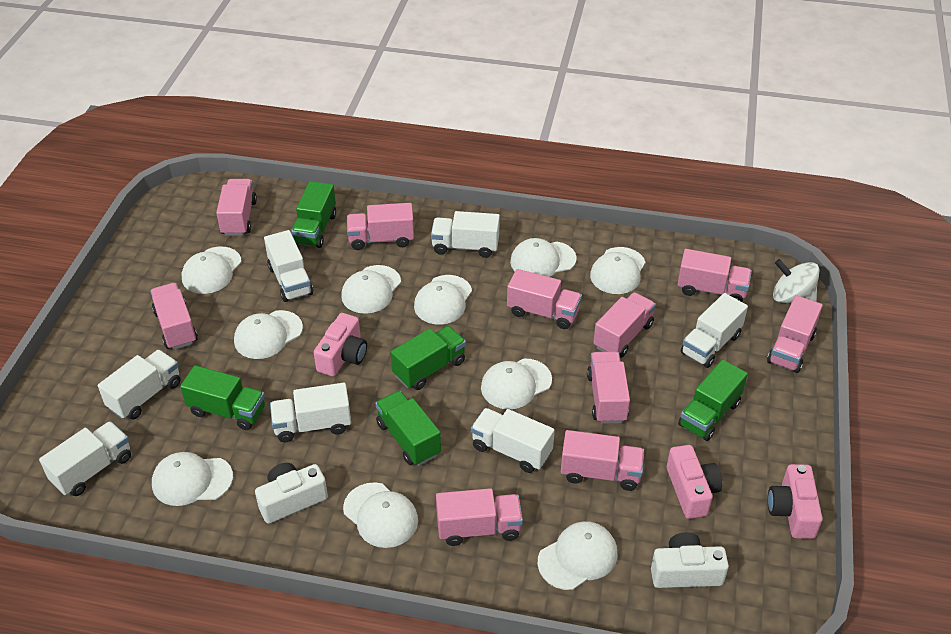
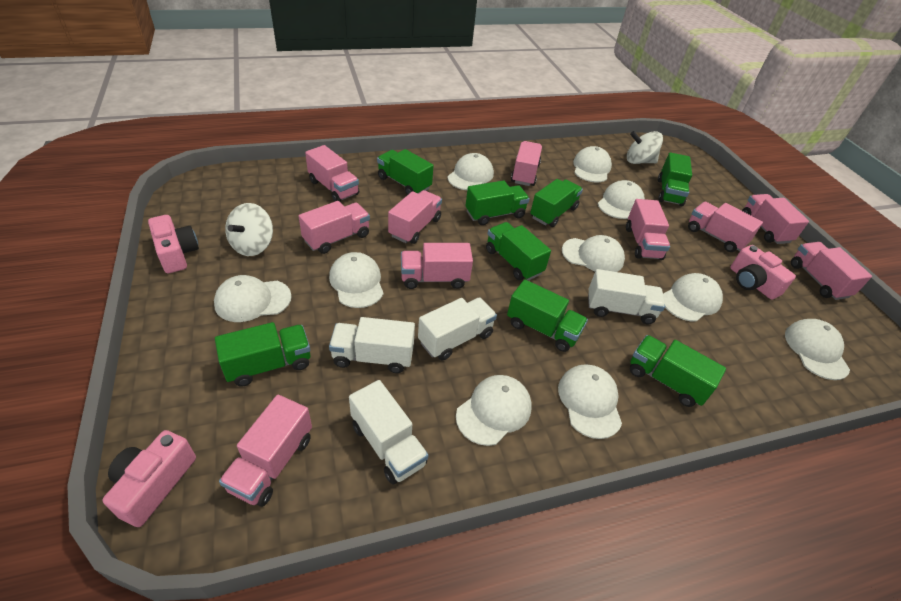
green truck: [180,365,265,430] [291,181,336,248] [375,391,441,466] [390,326,466,390] [678,360,748,441] = 5 -> [215,322,310,387] [377,149,434,195] [465,180,530,225] [486,222,551,281] [507,279,588,352] [530,179,583,227] [630,335,726,407] [658,152,692,206] = 8
white camera: [255,463,328,524] [651,532,729,588] = 2 -> none = 0
white spinning top: [773,259,820,303] = 1 -> [225,203,273,256] [627,131,663,164] = 2
white truck: [39,421,131,496] [98,350,181,420] [264,230,313,302] [270,383,351,442] [431,211,500,258] [471,408,555,473] [681,293,748,368] = 7 -> [329,317,415,373] [349,380,429,484] [418,298,497,360] [588,269,665,324] = 4

